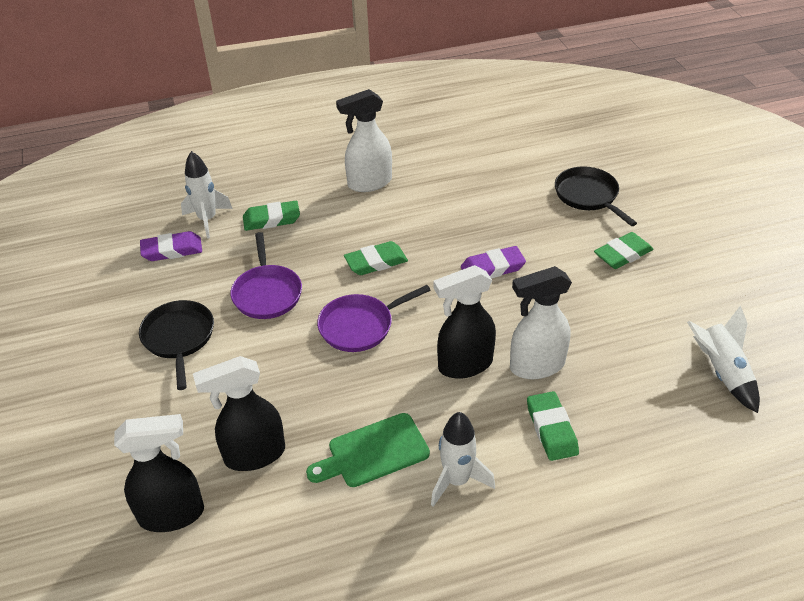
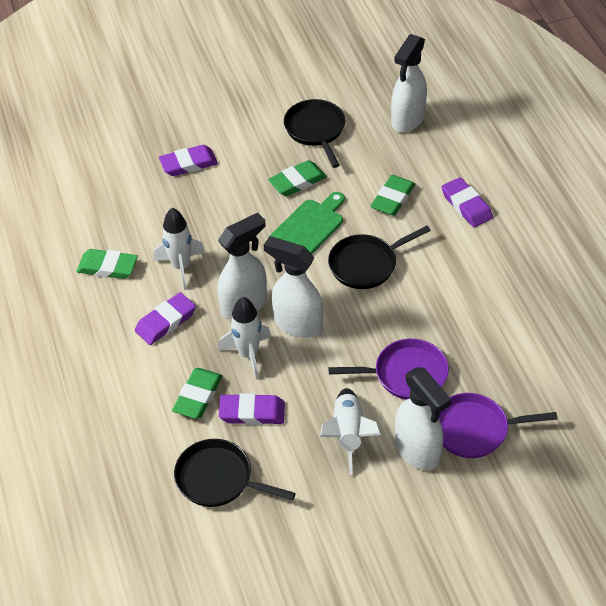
black pan: [139,300,214,390] [555,166,637,226] = 2 -> [174,439,296,507] [284,99,345,168] [328,226,431,289] = 3
black spray bottle: [114,414,204,532] [193,356,285,471] [433,265,496,379] = 3 -> none = 0
purple eraser: [140,231,202,261] [461,246,526,278] = 2 -> [135,292,196,345] [159,145,218,176] [219,393,285,425] [441,177,493,227] = 4
white spray bottle: [336,89,392,192] [510,266,572,379] = 2 -> [218,213,267,320] [264,236,323,338] [391,34,427,132] [395,367,451,470] = 4

